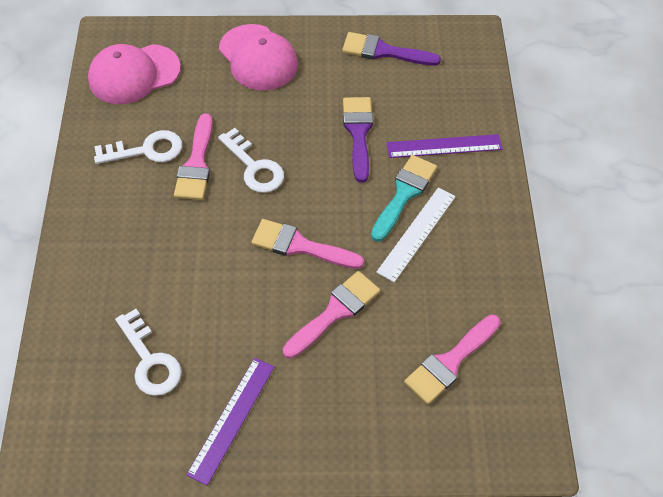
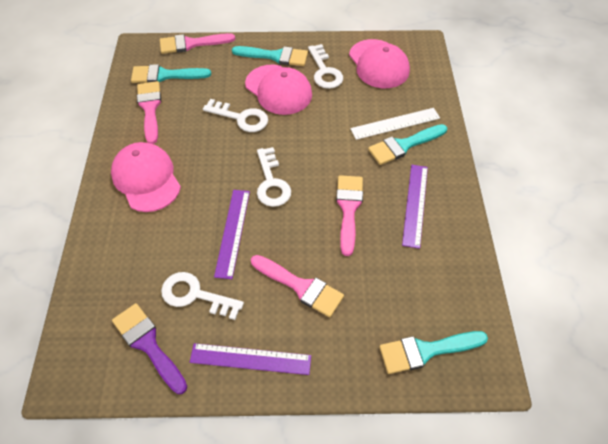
pink cap: [88,44,181,104] [219,24,298,90] = 2 -> [111,142,181,212] [245,65,312,115] [349,39,410,88] = 3
purple brush: [342,32,441,66] [343,97,373,182] = 2 -> [112,303,187,394] = 1
purple ruler: [186,358,274,486] [387,134,502,158] = 2 -> [190,343,311,375] [214,190,250,279] [402,165,428,249] = 3
turquoise brush: [371,155,437,242] = 1 -> [131,64,211,83] [232,46,308,66] [368,124,447,165] [379,331,488,374] = 4
white key: [94,130,182,164] [115,309,182,396] [218,128,284,193] = 3 -> [161,272,244,320] [203,99,268,132] [257,147,291,207] [308,44,343,89] = 4

